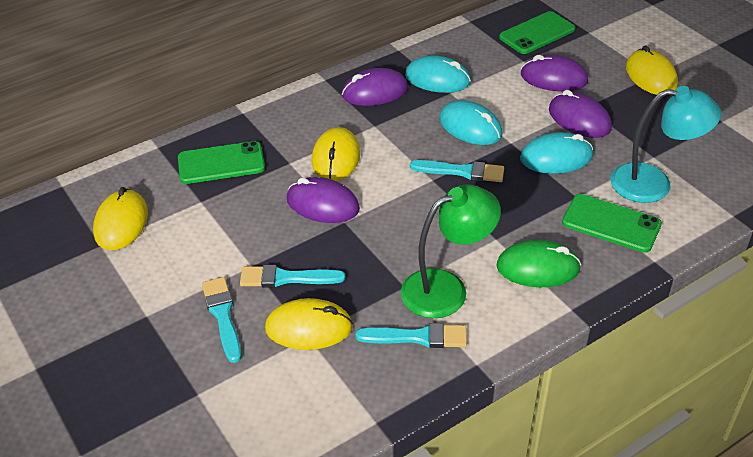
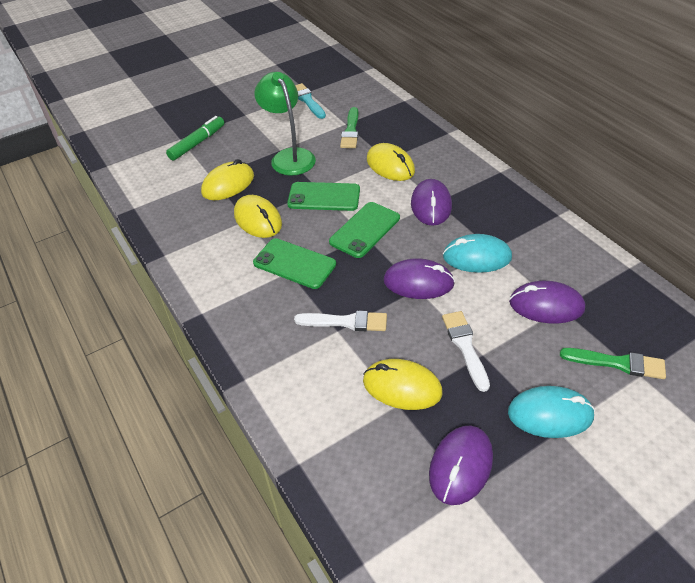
green brush: none = 0 -> [340,107,359,148] [560,348,666,379] = 2
green marker: none = 0 -> [166,116,224,161] = 1
green mouse: [496,240,581,287] = 1 -> none = 0
turquoise brush: [202,277,241,363] [240,265,346,287] [355,323,467,348] [410,160,504,182] = 4 -> [295,83,326,119] = 1
turquoise lamp: [611,86,721,203] = 1 -> none = 0
turquoise mouse: [405,55,471,93] [439,100,503,145] [520,132,593,174] = 3 -> [443,234,512,273] [508,386,595,438] = 2
white brush: none = 0 -> [294,311,387,331] [442,311,490,392] = 2

